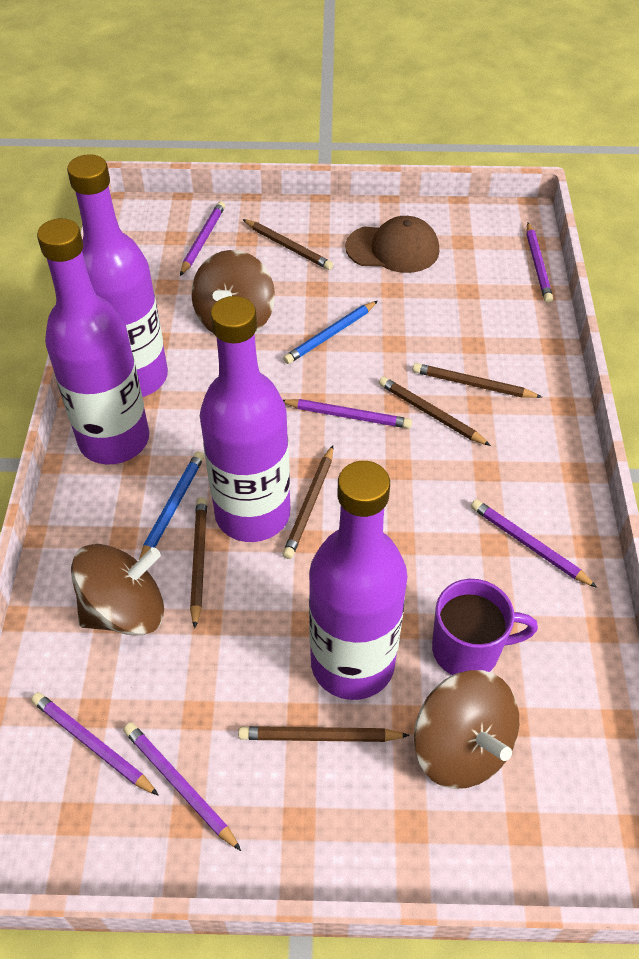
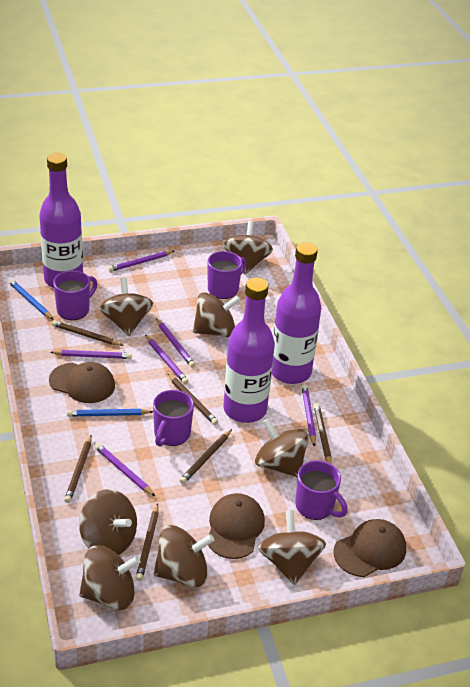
brown cap: [345,216,439,273] = 1 -> [49,362,115,403] [208,493,265,559] [333,519,406,577] = 3
brown spinning top: [71,544,164,636] [191,250,275,333] [414,670,519,789] = 3 -> [79,489,137,555] [79,545,141,610] [99,278,153,336] [153,525,214,587] [193,292,240,337] [223,221,273,274] [255,418,309,477] [258,510,326,585] = 8
purple bottle: [37,218,149,464] [67,154,168,397] [200,296,290,542] [309,461,407,700] = 4 -> [39,153,83,288] [223,278,275,423] [272,242,321,384] = 3
purple mug: [432,579,538,675] = 1 -> [53,270,97,320] [153,390,194,447] [208,251,246,299] [295,460,348,520] = 4

